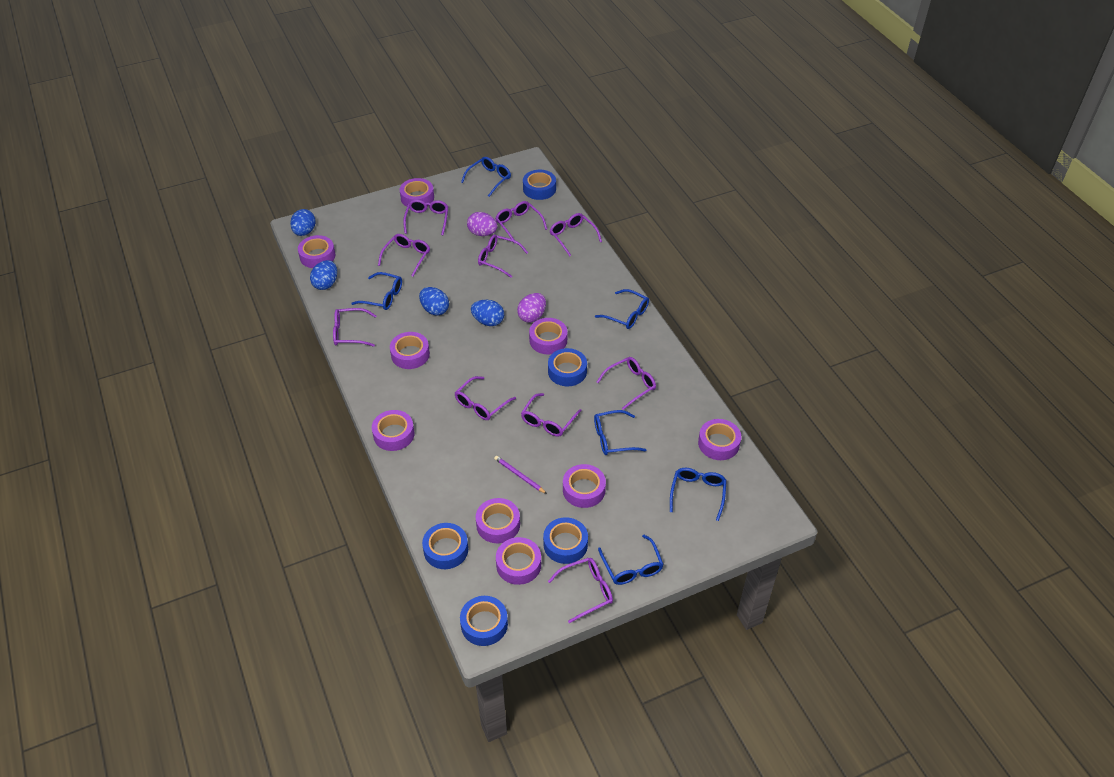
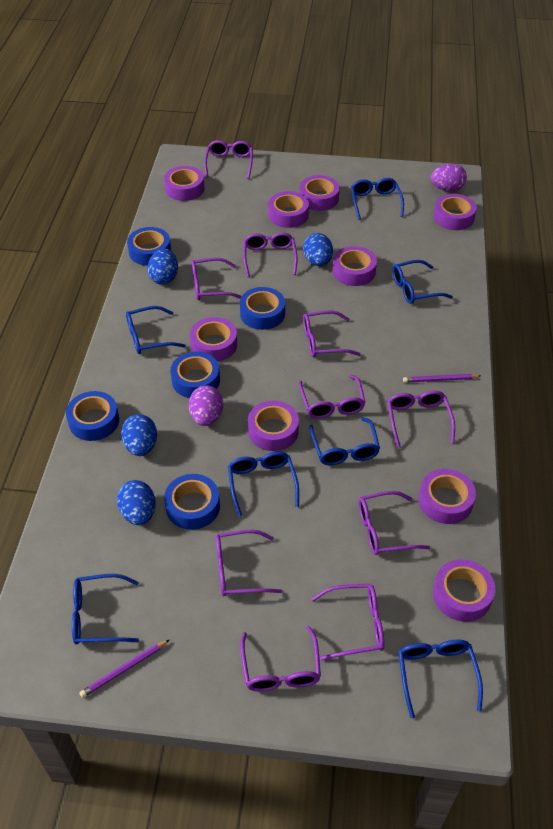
blue glasses: [351,272,402,310] [461,157,511,197] [594,410,646,455] [595,289,649,329] [598,535,664,585] [670,468,727,521] = 6 -> [72,574,139,645] [126,306,186,354] [228,451,299,517] [310,417,380,465] [351,178,404,220] [392,260,453,304] [398,640,483,718] = 7
purple pencil: [494,456,547,494] = 1 -> [79,640,169,698] [403,374,480,382] = 2

